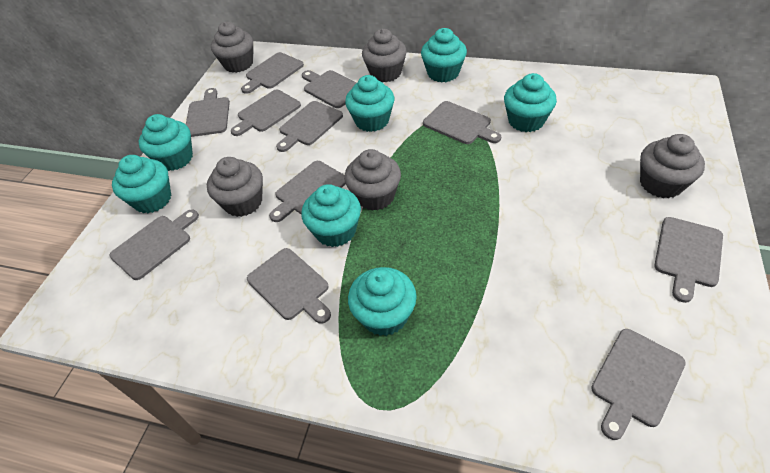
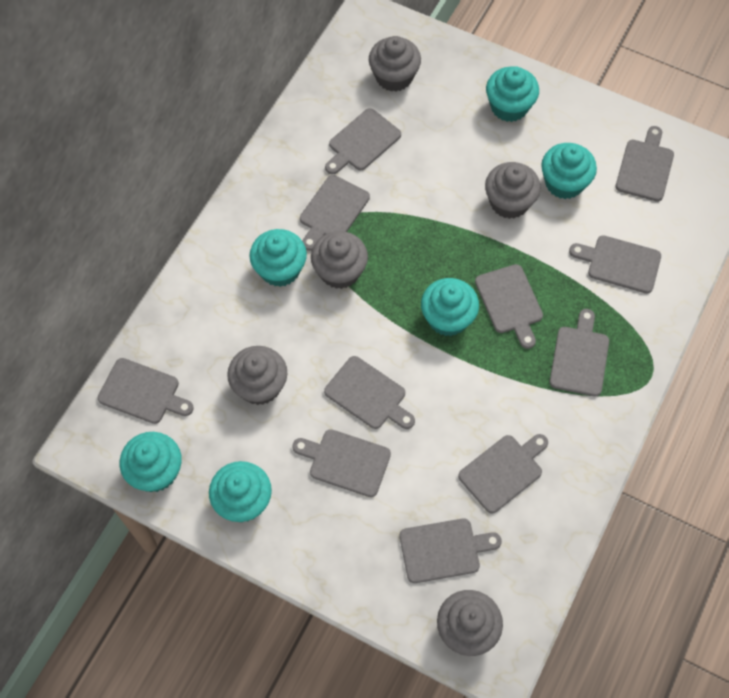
turquoise cupcake: [112,155,171,213] [139,114,193,171] [301,184,361,247] [345,75,394,132] [348,267,417,336] [421,28,467,82] [504,73,557,132] = 7 -> [119,432,182,492] [209,461,272,522] [249,229,307,287] [421,278,479,336] [486,66,539,122] [541,143,597,199] = 6

